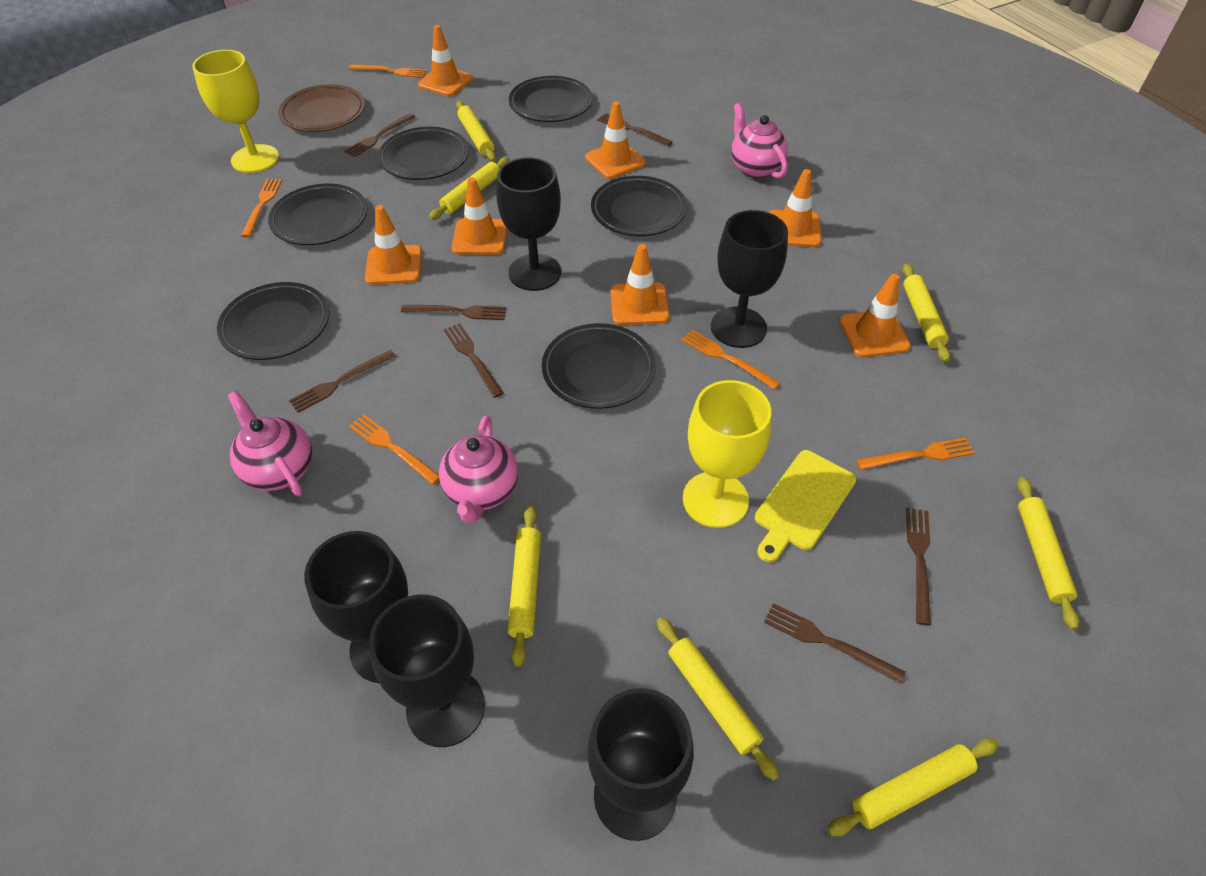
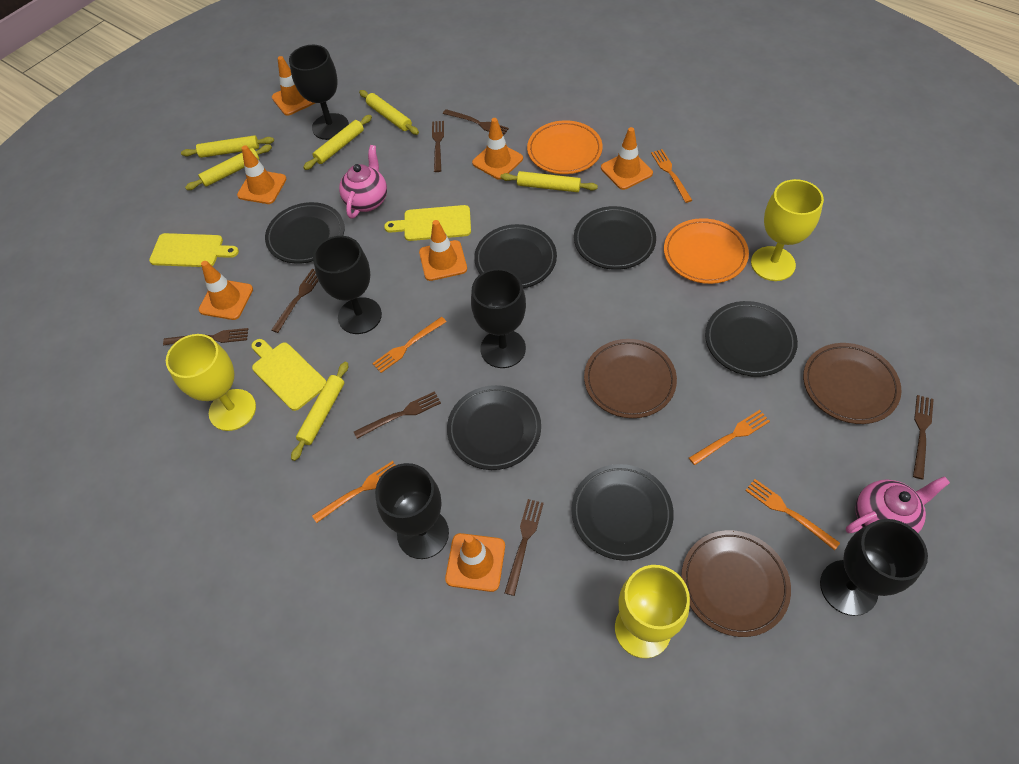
brown plate: [278,84,365,132] = 1 -> [584,339,677,418] [681,530,791,637] [803,343,901,424] = 3
orange plate: none = 0 -> [527,120,603,174] [664,218,749,284] = 2
pink teapot: [228,391,312,496] [439,416,518,524] [731,103,788,178] = 3 -> [339,145,387,218] [846,476,950,533] = 2
yellow cutting board: [755,450,856,562] = 1 -> [149,233,239,267] [251,339,327,411] [384,205,471,241] = 3
yellow goblet: [192,50,279,173] [683,380,771,528] = 2 -> [166,334,256,431] [615,565,690,658] [751,179,824,281] = 3
yellow rolling pin: [429,157,510,220] [456,101,496,161] [508,506,541,667] [657,617,779,781] [827,738,999,836] [902,263,950,362] [1017,477,1079,630] = 7 -> [181,135,274,158] [185,145,272,190] [291,362,348,461] [303,115,372,170] [359,90,419,135] [500,171,598,192] = 6

